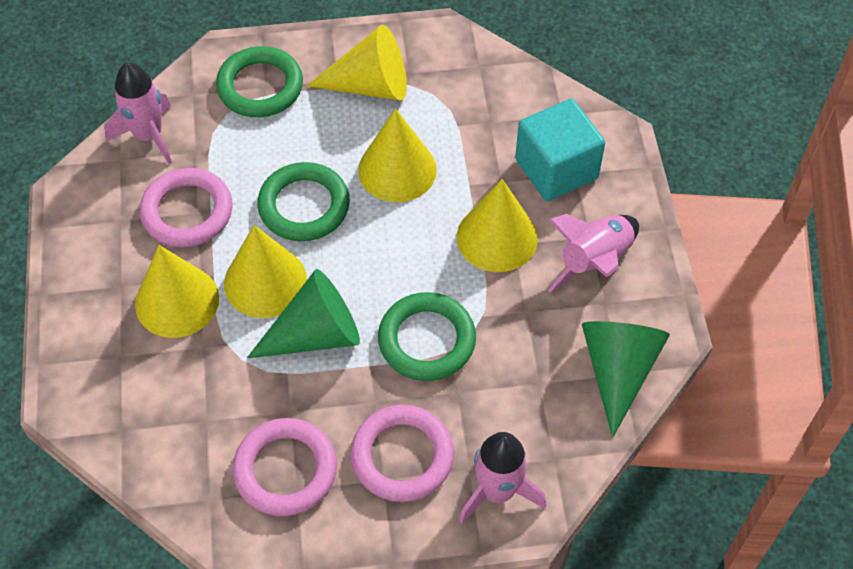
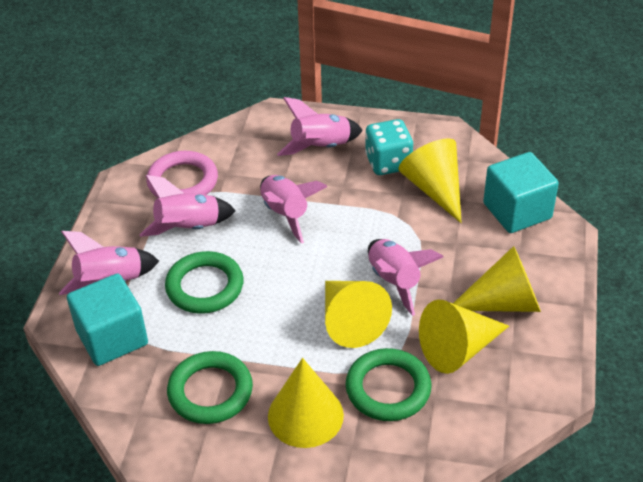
green cone: [247,269,360,358] [582,321,670,438] = 2 -> none = 0
pink ring: [140,168,233,247] [233,418,337,516] [350,405,454,502] = 3 -> [146,151,218,198] = 1
pink rocket: [104,63,172,164] [459,432,546,524] [548,214,639,293] = 3 -> [59,231,159,295] [139,175,236,237] [260,175,328,243] [277,97,363,156] [368,239,443,316] = 5
turquoise cube: [515,99,605,201] = 1 -> [67,273,148,366] [483,152,559,233] = 2
turquoise dice: none = 0 -> [365,119,413,175] = 1

